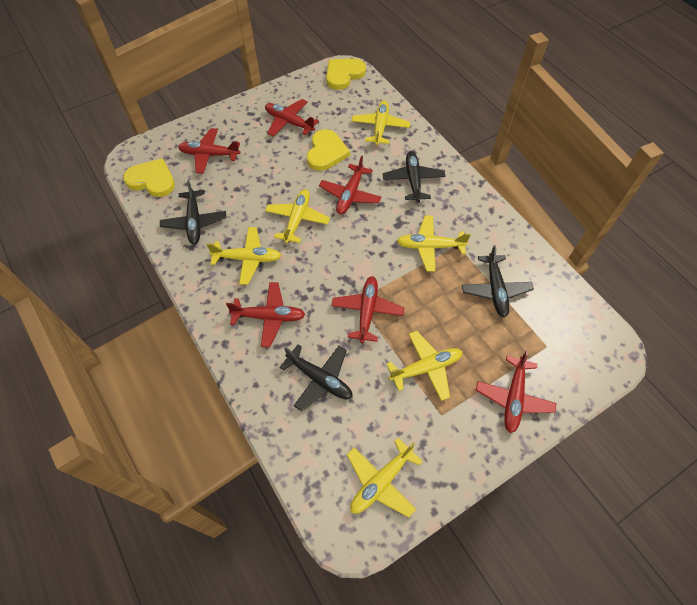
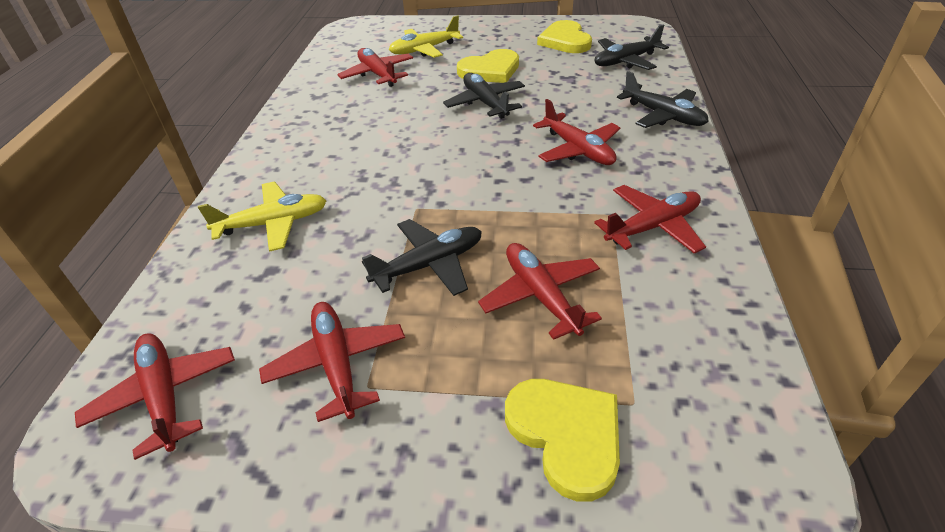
yellow plane: [206,227,282,285] [265,189,330,244] [347,438,423,518] [352,100,410,145] [387,331,463,401] [397,215,471,272] = 6 -> [198,182,327,252] [389,16,463,58] = 2

